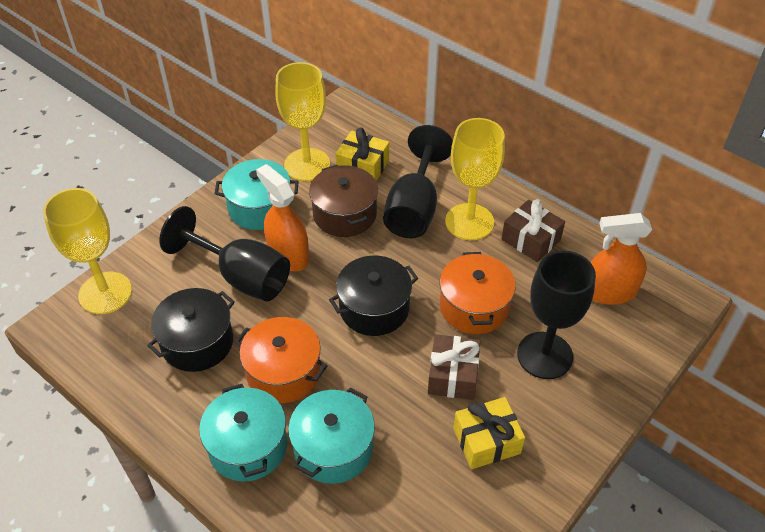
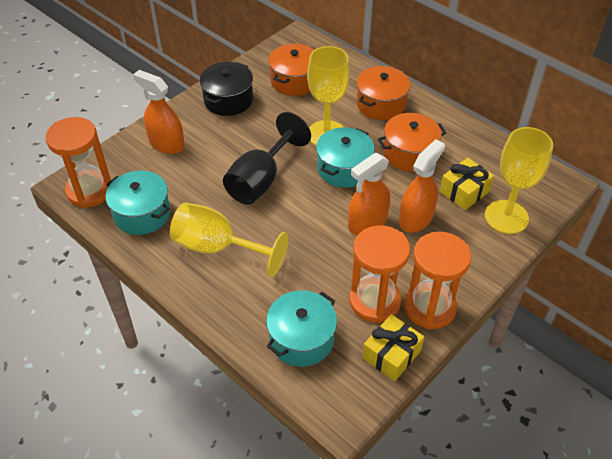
black goblet: [159,206,290,302] [383,125,453,238] [517,251,596,379] = 3 -> [223,112,311,204] = 1
black pot: [147,288,235,372] [329,256,418,336] = 2 -> [200,62,253,116] = 1
brown gift: [428,334,480,400] [502,199,565,262] = 2 -> none = 0
brown pot: [309,165,378,237] = 1 -> none = 0
orange hourglass: none = 0 -> [46,117,111,208] [349,225,410,323] [404,232,471,329] = 3
orange pot: [235,317,327,403] [440,252,516,334] = 2 -> [268,44,315,96] [357,66,410,120] [378,113,446,172] = 3
orange spray bottle: [256,164,309,271] [591,213,652,305] = 2 -> [133,70,185,154] [348,153,390,235] [399,139,445,233] = 3

